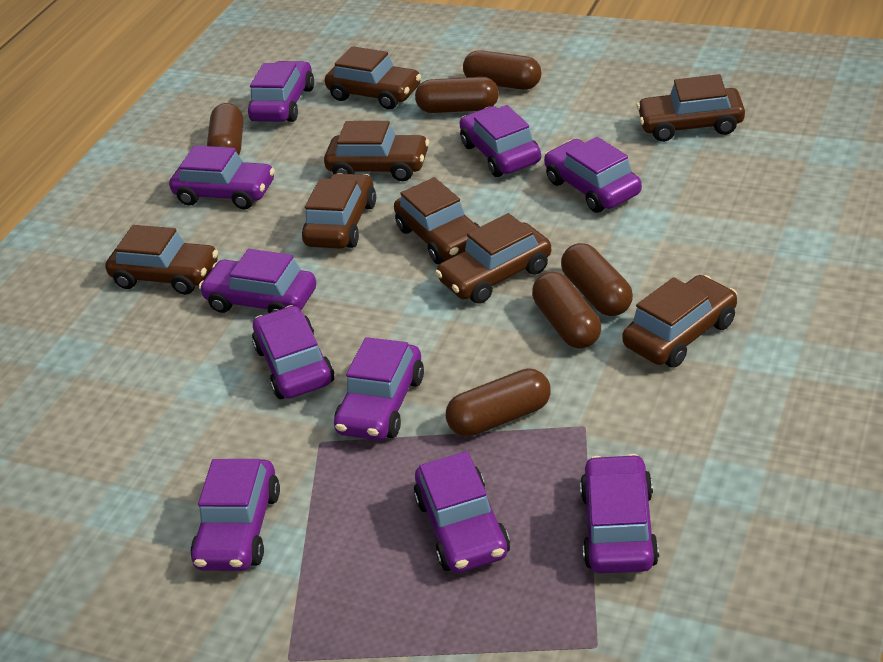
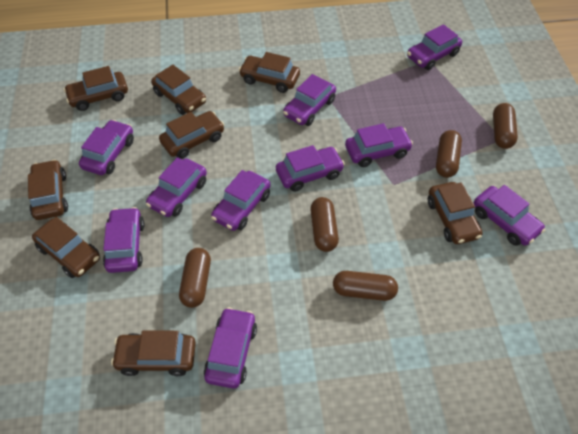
brown capsule: [207,103,243,155] [415,77,499,113] [446,368,551,437] [463,50,541,90] [532,272,601,349] [561,243,633,316] = 6 -> [179,248,211,308] [310,197,339,252] [333,271,398,301] [436,130,462,178] [493,103,518,149] = 5

